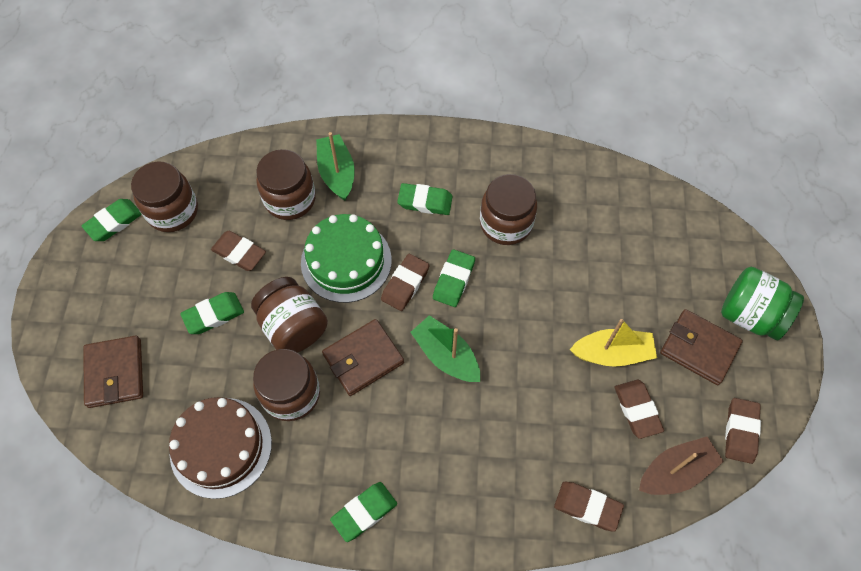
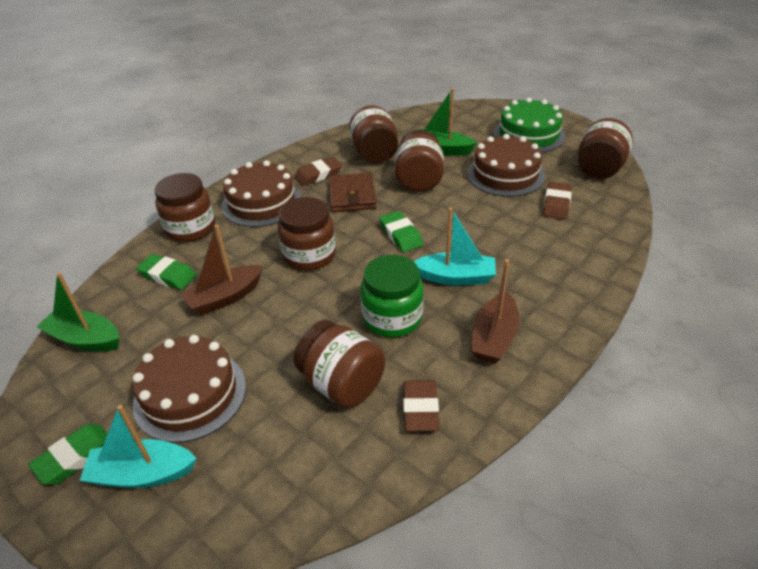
brown boat: [639,437,724,495] = 1 -> [181,225,263,315] [471,259,520,364] = 2
brown cake: [169,397,272,499] = 1 -> [132,335,246,443] [222,160,301,227] [467,134,545,197] = 3
brown eraser: [211,231,266,271] [381,254,430,311] [554,482,624,532] [615,380,664,439] [725,398,761,464] = 5 -> [294,157,342,186] [403,380,439,431] [543,182,572,220] = 3
brown jar: [131,161,198,232] [251,277,328,353] [253,349,320,421] [256,149,316,220] [480,174,537,245] = 5 -> [154,173,215,242] [278,197,336,270] [293,320,385,408] [349,105,398,163] [395,130,444,192] [578,118,633,179] = 6
brown wallet: [83,336,143,408] [322,319,404,396] [660,309,743,385] = 3 -> [329,172,377,212] = 1
green eraser: [82,199,142,241] [180,292,244,334] [330,482,397,542] [397,183,453,215] [433,249,475,307] = 5 -> [28,424,108,485] [136,254,197,290] [379,211,424,252] = 3
turquoise boat: none = 0 -> [80,405,197,488] [414,207,496,285] = 2
yellow boat: [570,319,657,367] = 1 -> none = 0

